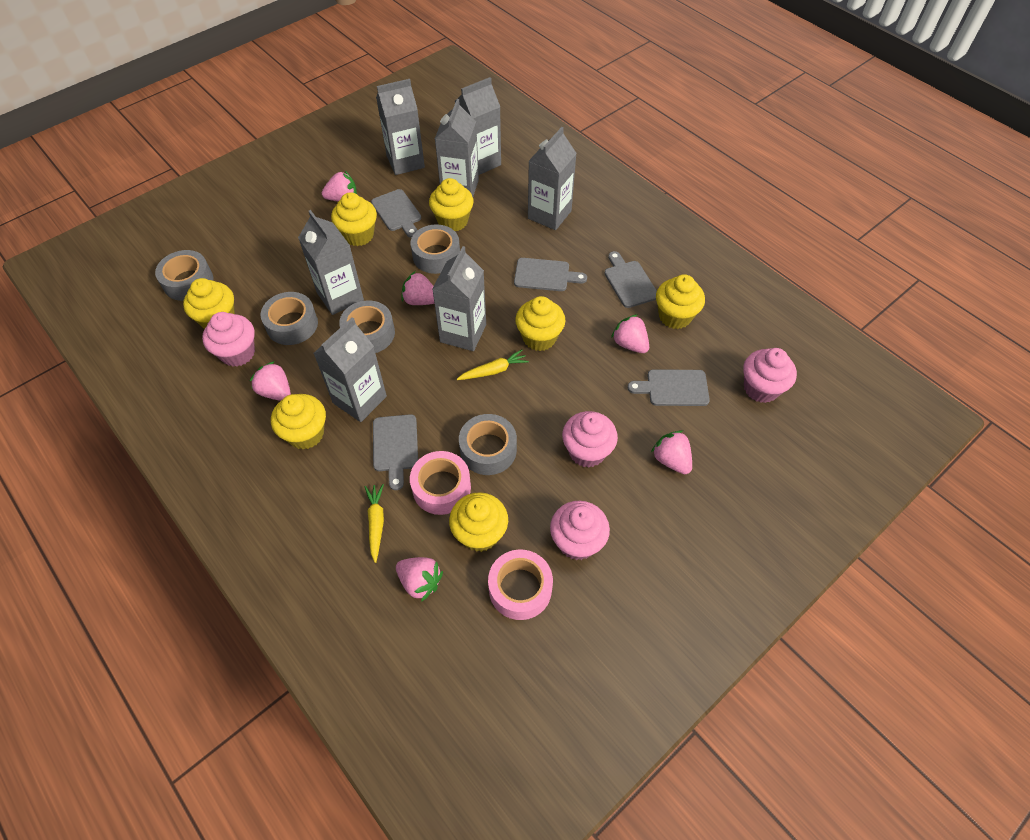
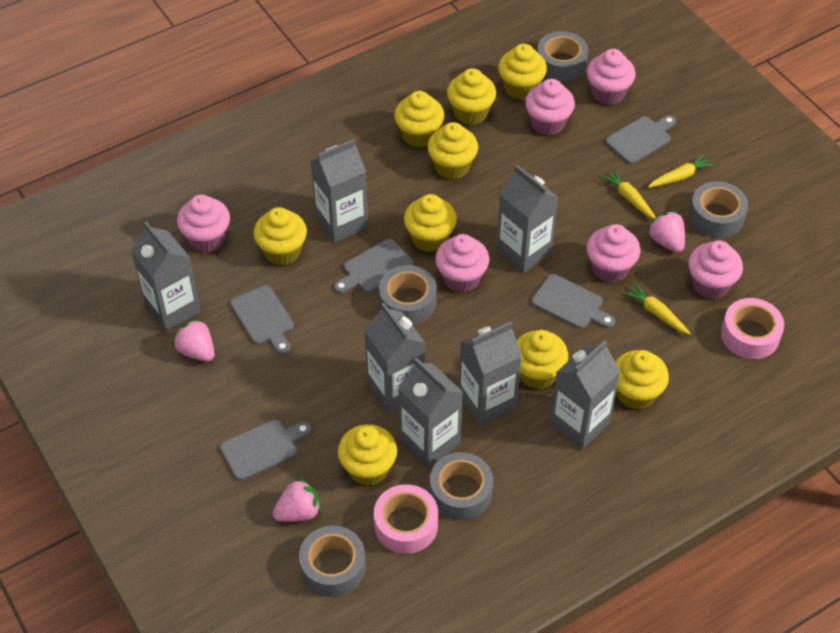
pink cupcake: [202,312,255,367] [550,501,610,560] [562,411,618,468] [743,348,797,403] = 4 -> [177,195,230,253] [435,234,489,292] [525,79,575,135] [587,49,636,105] [587,224,641,283] [688,240,743,299] = 6
pink strawberry: [250,361,291,401] [322,171,357,202] [396,557,443,602] [401,271,434,305] [611,314,649,353] [651,430,692,474] = 6 -> [173,318,214,362] [273,478,321,522] [647,211,685,253] = 3
yellow carrot: [364,484,384,563] [457,350,529,380] = 2 -> [600,169,656,219] [623,283,691,335] [648,154,714,188] = 3
yellow cupcake: [183,278,235,329] [271,394,326,449] [331,192,377,246] [429,178,474,231] [449,492,508,552] [515,296,565,351] [656,274,705,329] = 7 -> [253,207,307,266] [338,424,397,486] [394,91,444,148] [404,194,457,252] [427,122,478,180] [447,68,496,125] [498,44,547,100] [517,330,568,389] [615,350,669,410] = 9

